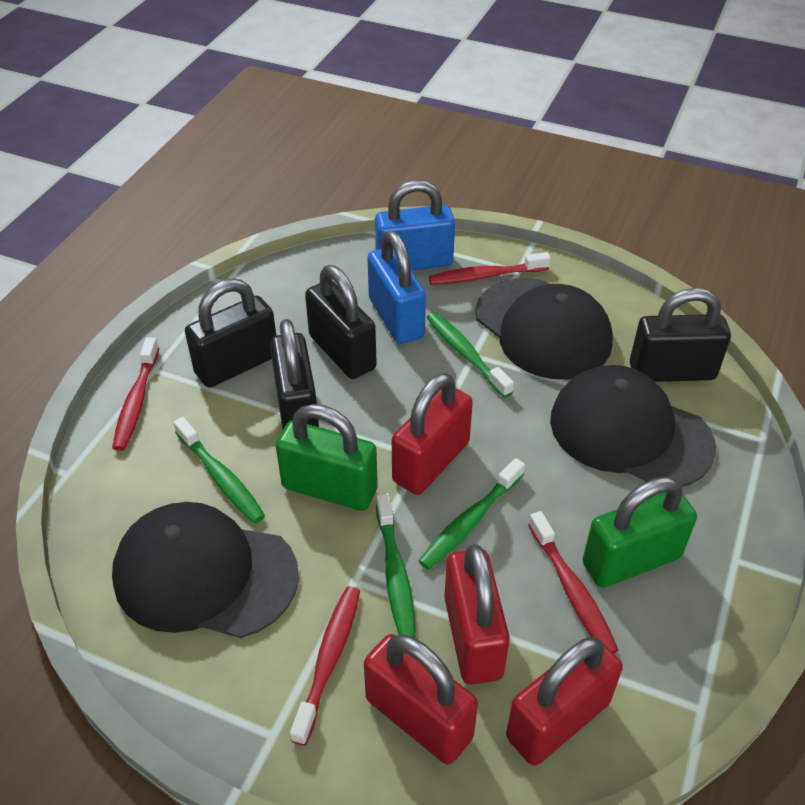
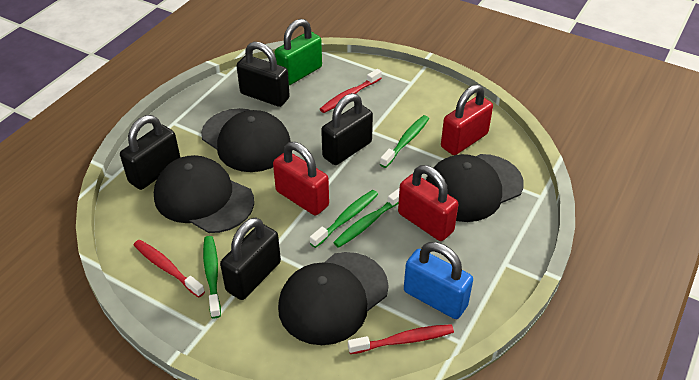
black cap: [112,502,299,638] [475,278,613,379] [550,365,716,487] = 3 -> [154,155,254,233] [201,108,291,172] [278,252,388,345] [426,154,524,222] = 4
blue padlock: [367,230,426,344] [375,180,455,270] = 2 -> [404,242,473,319] = 1
green padlock: [276,404,378,511] [582,477,697,588] = 2 -> [275,19,322,85] = 1
red padlock: [364,634,478,765] [392,373,473,495] [444,545,510,684] [506,637,623,766] = 4 -> [273,142,329,216] [398,165,458,241] [441,84,493,155] = 3
red toothbrush: [112,337,159,451] [290,586,360,746] [429,252,551,285] [528,511,618,653] = 4 -> [134,240,205,297] [320,69,382,113] [348,324,454,354] = 3

